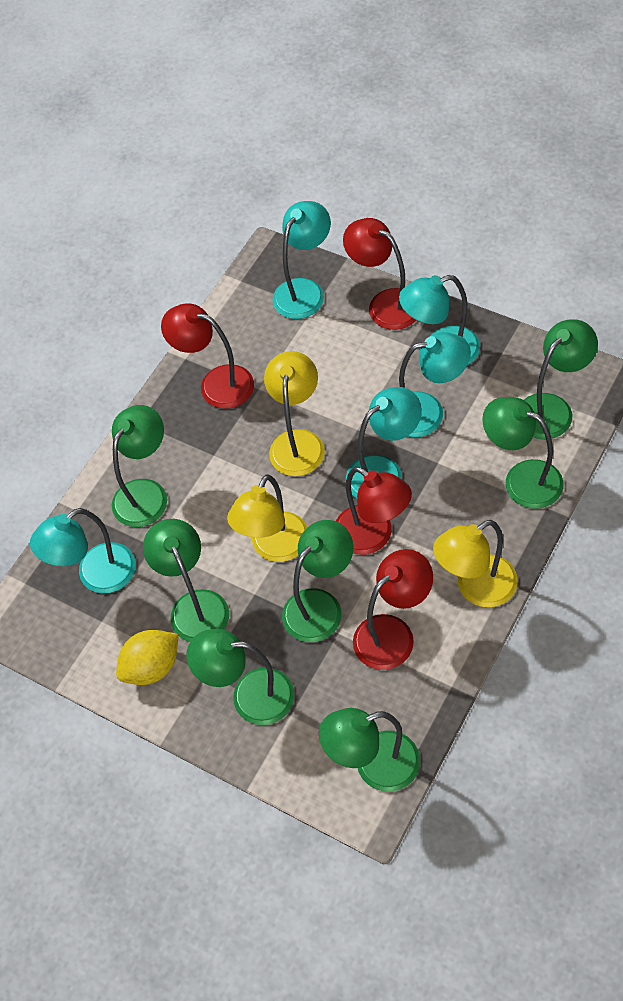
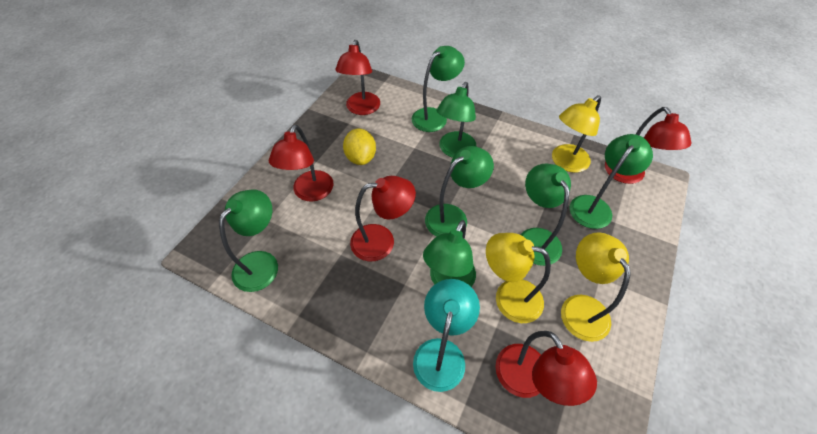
red lamp: [161,303,254,409] [336,466,412,555] [343,218,416,330] [353,549,433,670] = 4 -> [269,125,334,202] [335,40,380,115] [350,176,416,262] [495,331,597,406] [605,107,691,184] = 5
turquoise lamp: [30,508,136,594] [273,201,331,319] [346,387,422,498] [399,275,480,365] [399,332,471,437] = 5 -> [413,279,480,392] = 1

